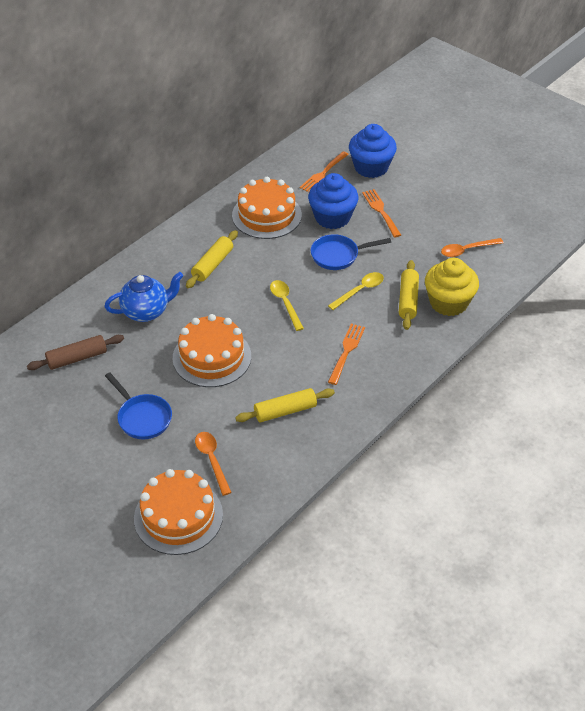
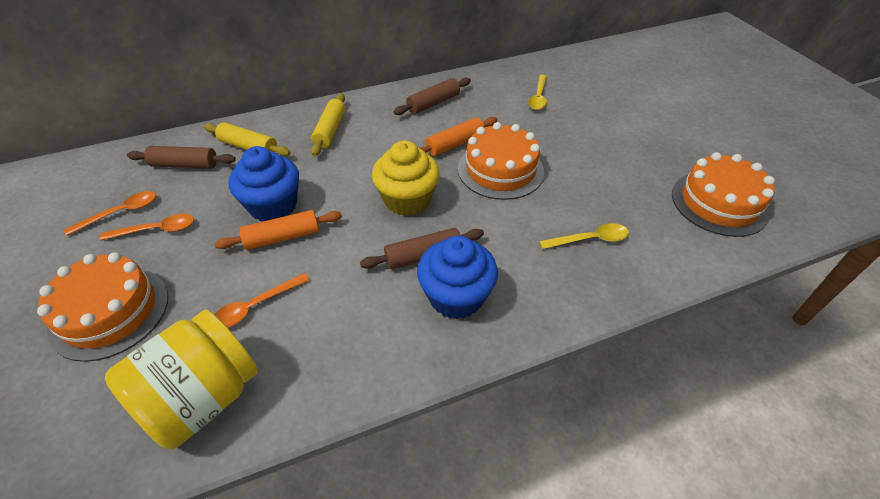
blue pan: [105,372,172,439] [311,234,391,270] = 2 -> none = 0
blue teapot: [104,272,183,322] = 1 -> none = 0
brown rolling pin: [27,335,124,370] = 1 -> [127,146,236,169] [360,228,484,269] [394,77,471,115] = 3
orange fork: [300,151,349,192] [328,324,365,385] [362,189,401,238] = 3 -> none = 0
orange rolling pin: none = 0 -> [214,210,342,250] [419,117,498,156] = 2
orange spoon: [195,432,232,496] [441,238,503,257] = 2 -> [64,191,156,236] [100,214,194,241] [214,273,309,328] = 3
yellow jar: none = 0 -> [105,310,258,449] = 1
yellow rolling pin: [186,230,238,288] [235,388,335,422] [399,260,419,330] = 3 -> [204,122,291,156] [311,94,346,156] = 2

